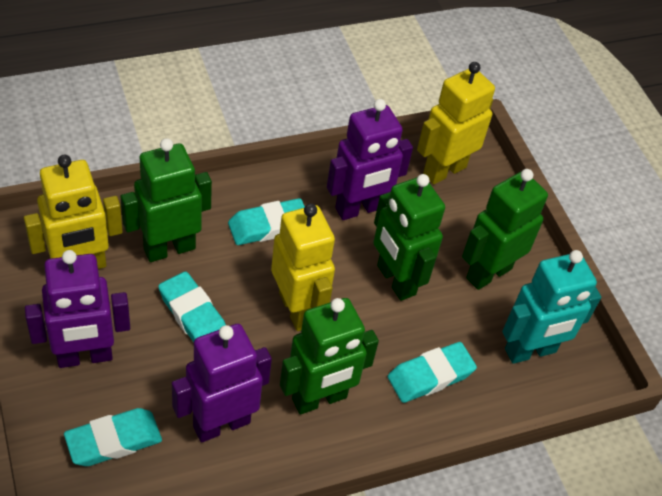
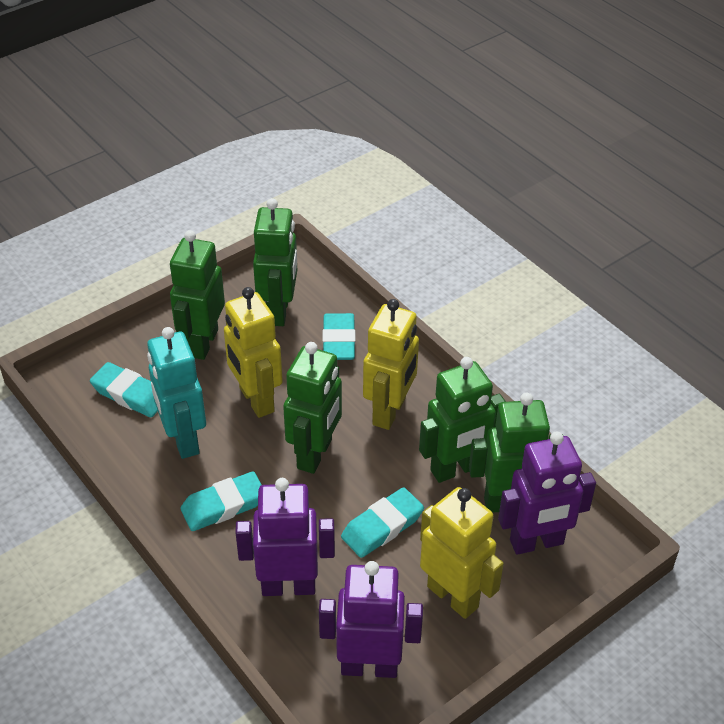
green robot: [121,138,212,262] [280,298,379,415] [373,174,445,301] [462,169,548,290] = 4 -> [170,230,225,360] [253,198,297,326] [283,342,342,474] [419,357,506,483] [469,393,563,513] = 5

